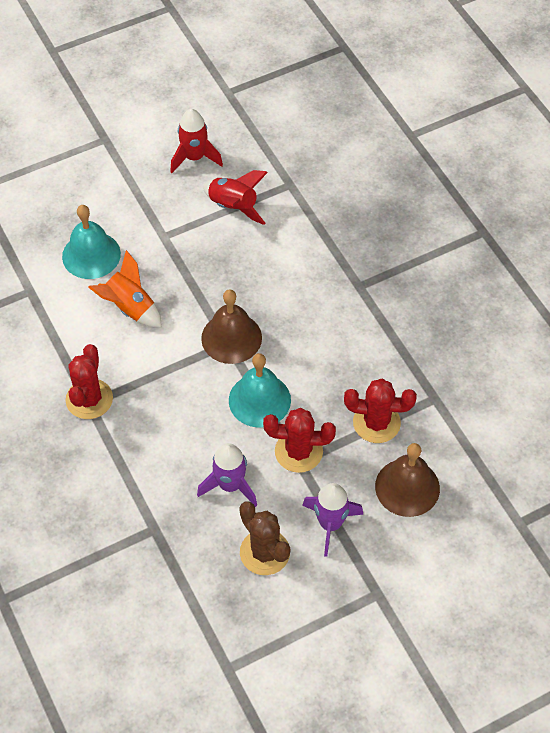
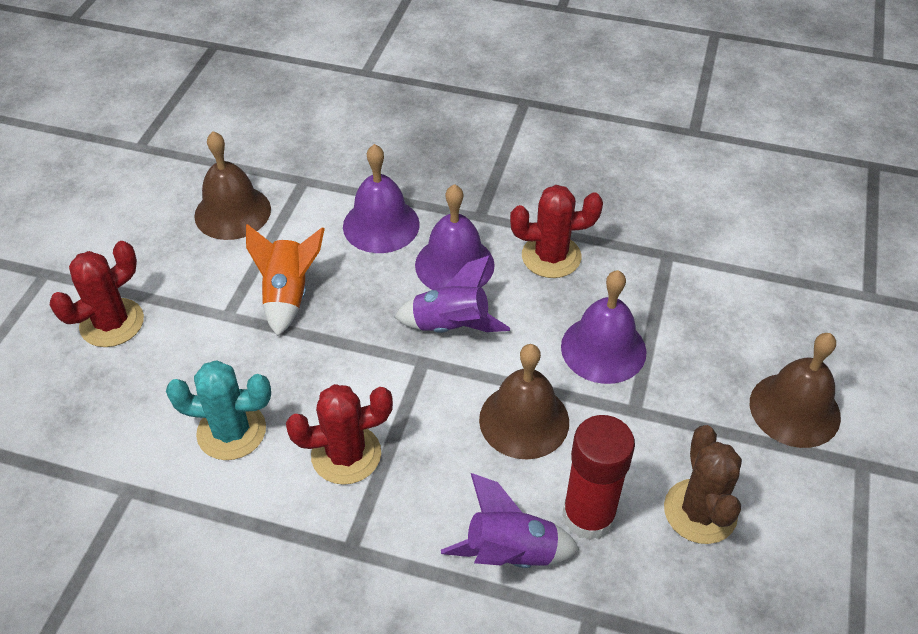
brown bell: [201,290,262,364] [375,443,440,517] = 2 -> [194,131,271,240] [479,344,569,459] [750,333,841,448] = 3
purple bell: none = 0 -> [343,144,420,253] [415,184,495,290] [561,270,647,384] = 3
red glue stick: none = 0 -> [562,415,635,540] = 1
red rocket: [170,109,223,173] [203,170,268,225] = 2 -> none = 0
turquoise bell: [62,205,121,279] [229,353,291,428] = 2 -> none = 0
turquoise cactus: none = 0 -> [166,360,271,460] = 1

